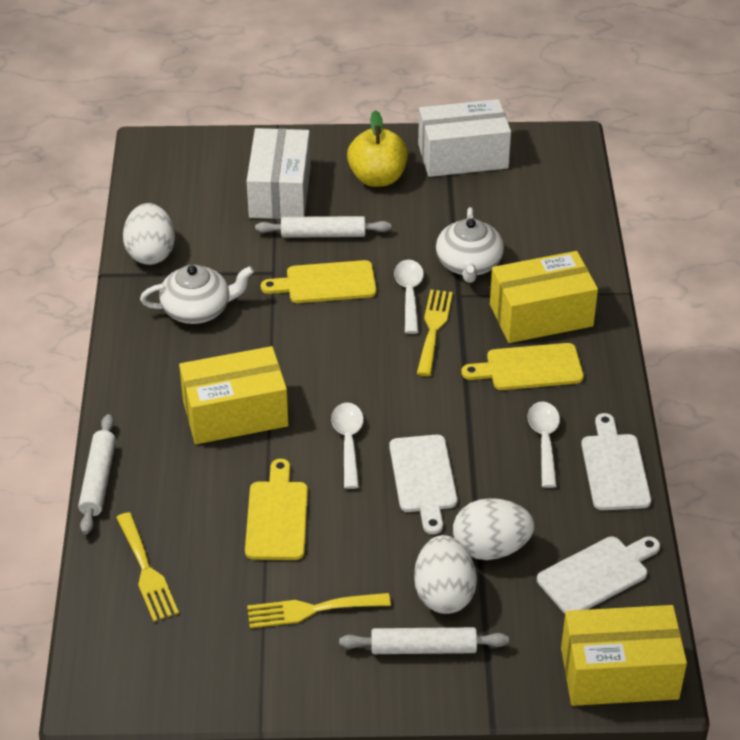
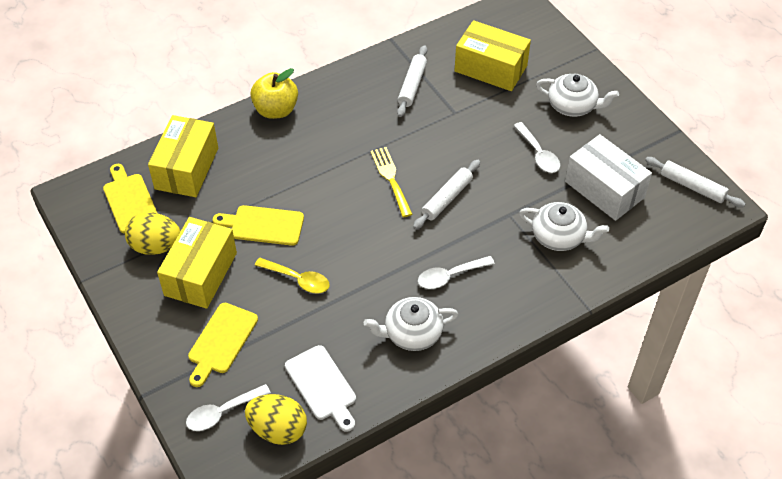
white box: [247,128,311,219] [418,99,511,177] = 2 -> [565,134,652,221] = 1
white cutting board: [389,435,457,534] [537,536,660,614] [581,413,651,510] = 3 -> [285,345,356,432] = 1
white egg: [123,203,175,265] [414,535,477,614] [453,498,535,560] = 3 -> none = 0
white teapot: [140,265,254,324] [436,207,504,283] = 2 -> [364,297,458,351] [519,202,609,251] [536,74,619,117] = 3
yellow egg: none = 0 -> [125,212,181,255] [245,394,307,445] = 2
yellow fork: [116,512,179,622] [247,593,391,628] [417,289,453,376] = 3 -> [370,147,413,217] = 1
yellow spoon: none = 0 -> [255,258,330,294] = 1

